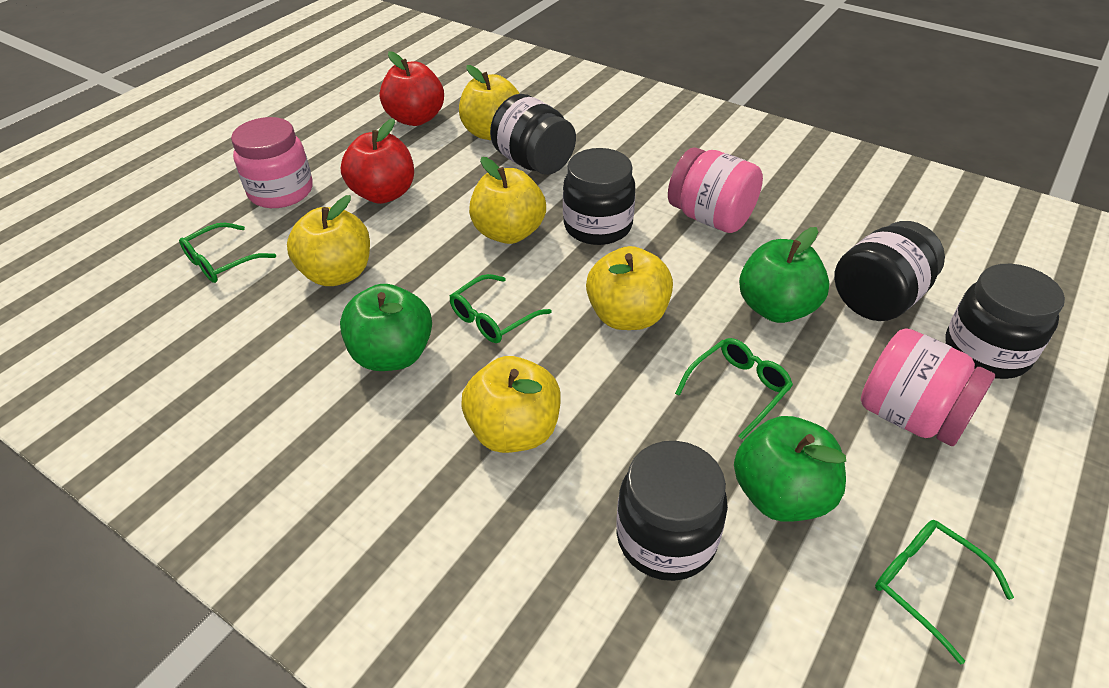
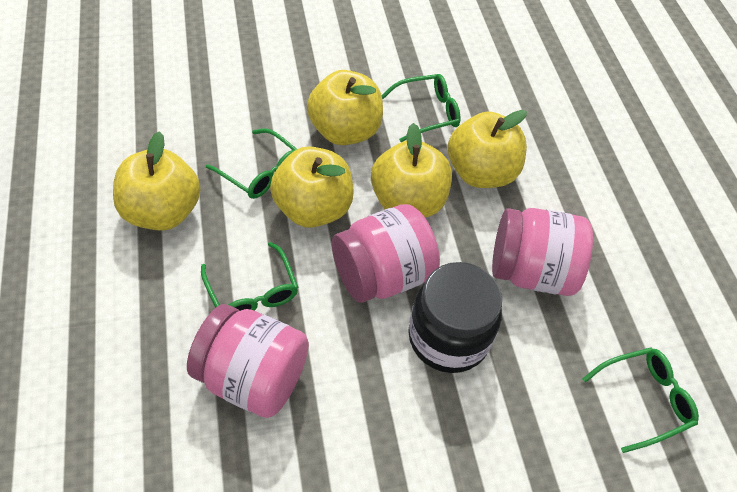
black jar: [490,94,576,175] [563,148,635,245] [616,441,728,581] [834,221,945,321] [945,264,1065,379] = 5 -> [408,262,502,373] = 1
green apple: [340,284,432,371] [734,416,846,522] [739,227,830,323] = 3 -> none = 0
red apple: [341,118,414,204] [380,51,444,126] = 2 -> none = 0

